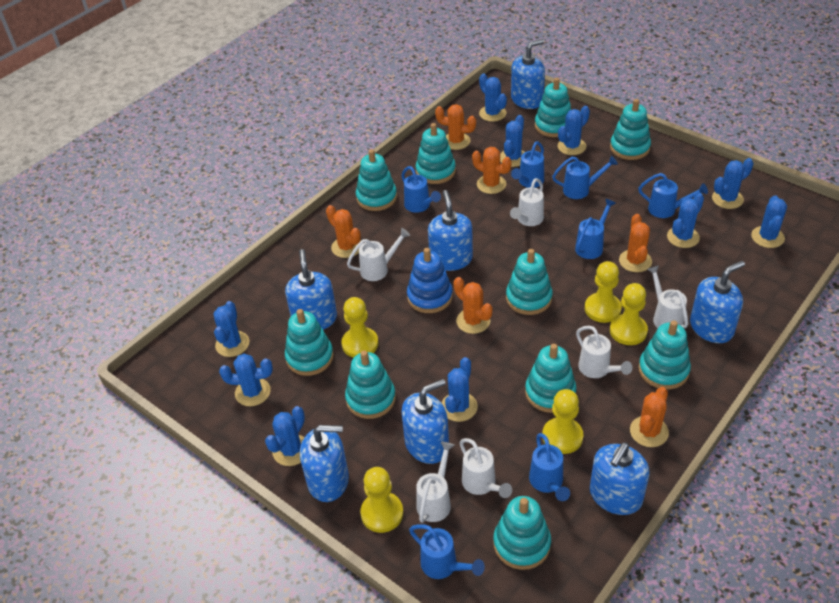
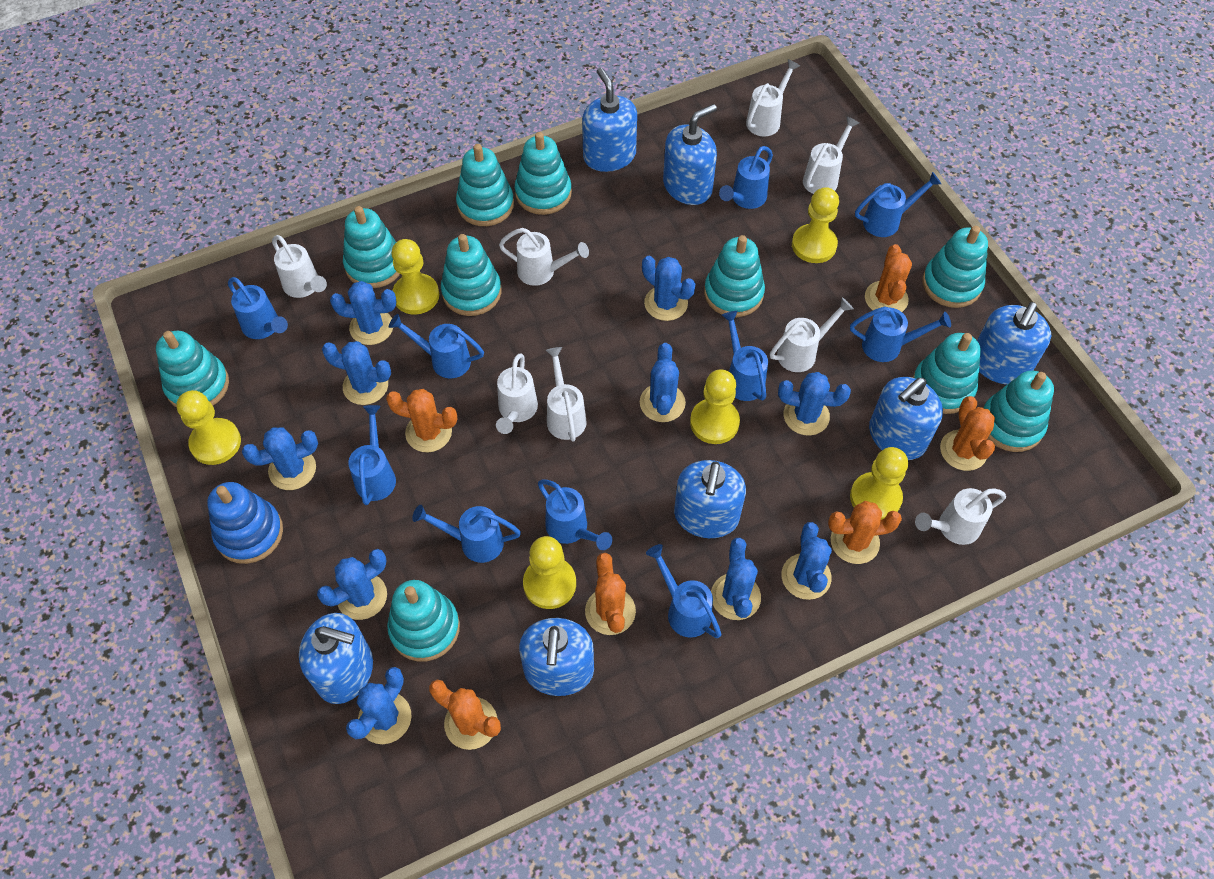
blue watering can: [401,166,441,213] [409,524,485,579] [511,141,544,188] [529,433,570,501] [552,156,618,199] [575,199,616,259] [638,173,708,218] = 7 -> [228,277,288,339] [348,405,396,505] [389,314,484,378] [412,505,521,563] [538,479,612,550] [646,544,721,638] [719,146,773,209] [722,311,768,401] [850,307,951,362] [855,172,941,237] = 10
white watering can: [347,228,410,281] [416,441,454,523] [459,438,512,498] [510,178,544,226] [576,326,632,378] [647,265,688,328] = 6 -> [272,235,327,298] [496,353,538,434] [499,228,589,286] [546,347,587,441] [746,59,800,136] [770,298,854,372] [803,116,859,194] [915,488,1006,545] = 8
yellow pawn: [341,297,379,358] [360,467,403,533] [542,389,583,454] [585,261,622,323] [610,283,648,345] = 5 -> [176,390,241,465] [391,239,439,315] [523,536,576,609] [690,369,740,444] [792,187,839,263] [850,447,908,520] = 6

